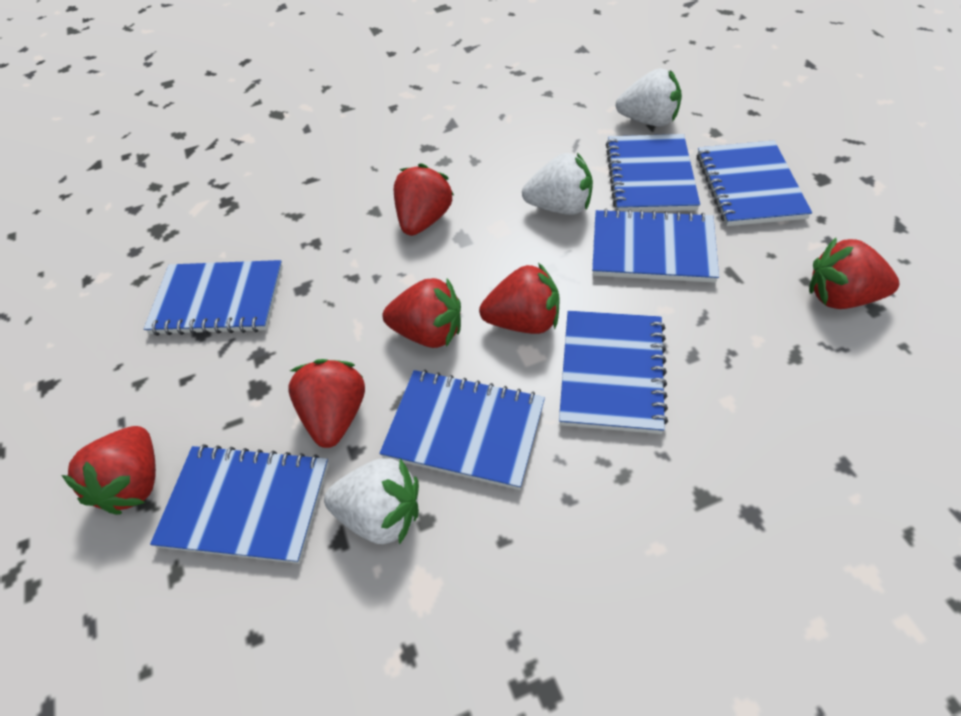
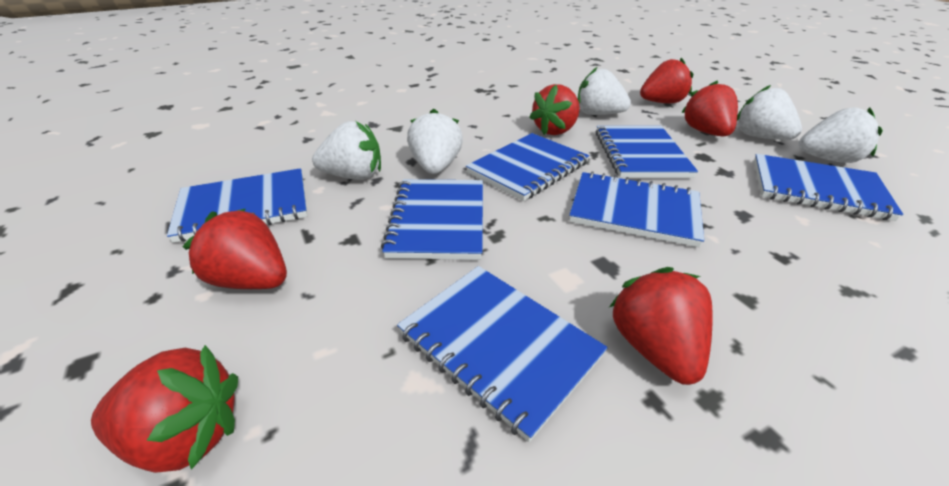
white strawberry: [324,458,419,545] [522,153,593,215] [616,68,682,127] = 3 -> [312,121,381,180] [407,109,463,174] [578,67,631,115] [737,85,802,140] [799,107,883,163] = 5

